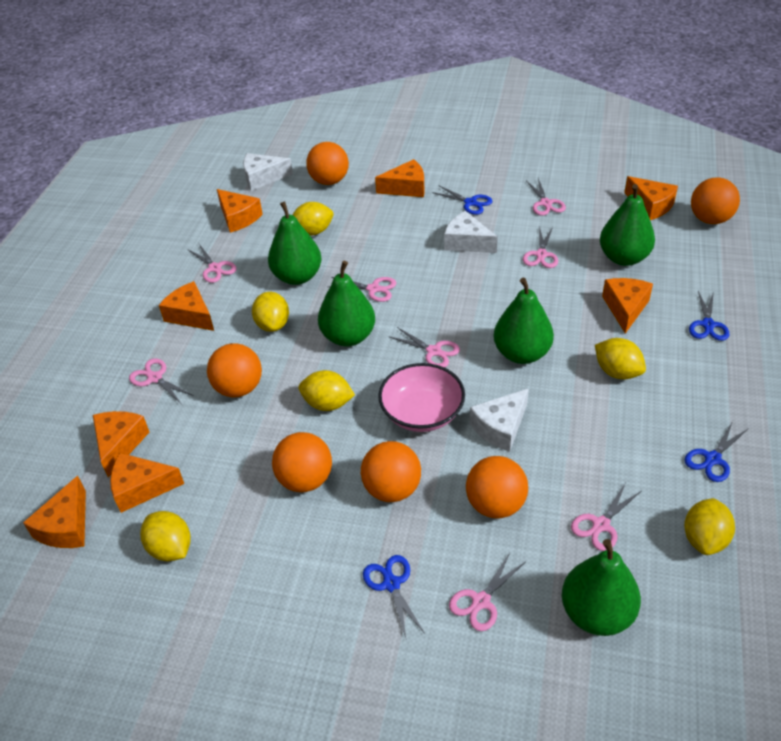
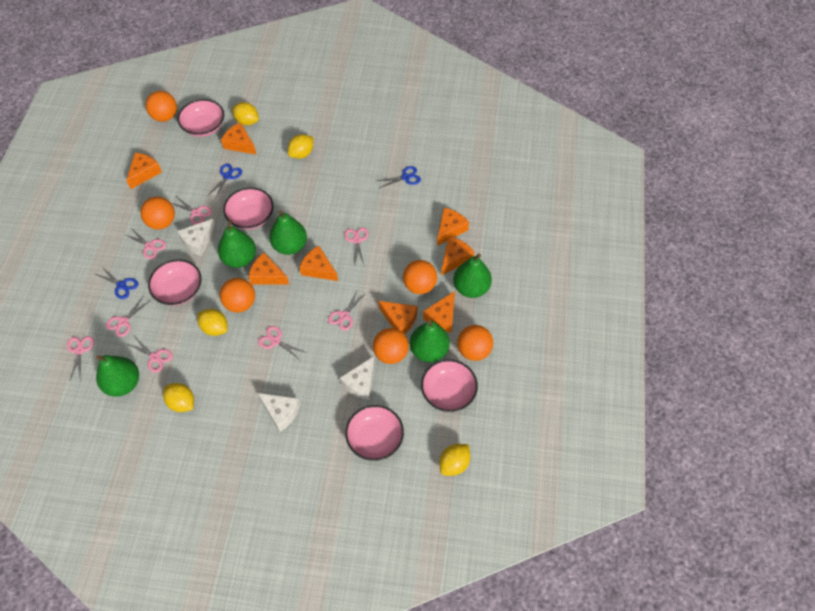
blue scissors: [363,555,425,638] [432,186,493,215] [684,421,749,482] [689,291,729,341] = 4 -> [96,267,139,299] [207,164,242,199] [377,166,421,188] = 3
pink bowl: [378,363,465,432] = 1 -> [148,259,202,306] [177,99,224,137] [223,187,274,230] [345,405,404,461] [421,359,478,412] = 5
yellow lemon: [140,511,191,561] [252,292,289,332] [293,202,334,236] [298,370,355,411] [595,338,646,379] [684,498,735,555] = 6 -> [163,383,194,412] [198,309,228,336] [232,102,259,125] [288,134,313,159] [440,444,470,476] = 5

